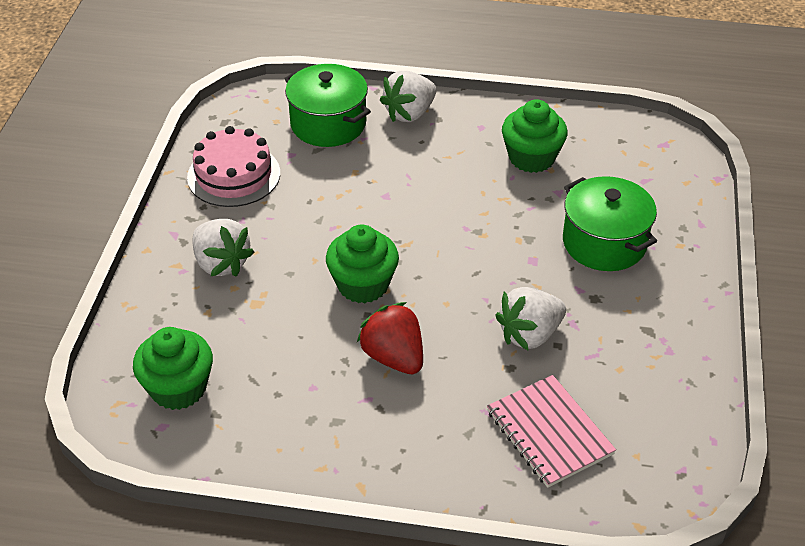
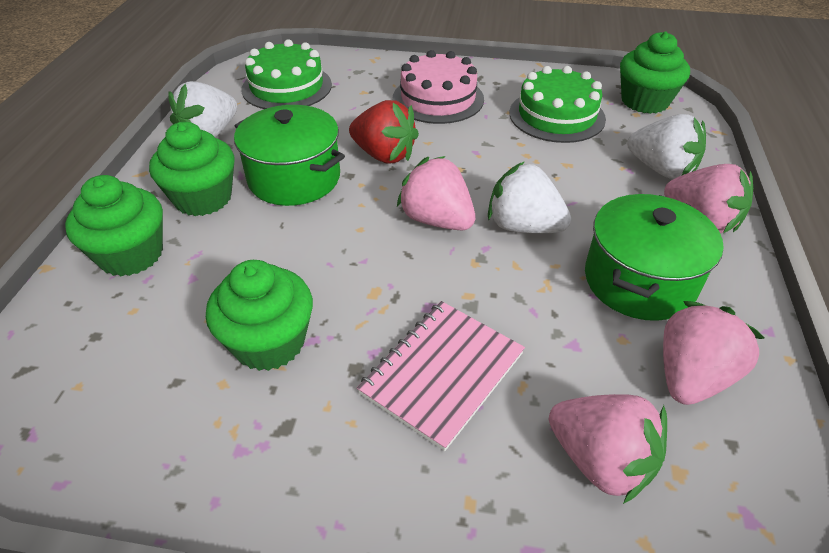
green cake: none = 0 -> [242,39,332,109] [509,66,606,143] = 2
green cupcake: [133,327,213,410] [326,225,399,303] [502,99,568,173] = 3 -> [65,175,163,276] [149,122,234,216] [206,260,313,371] [620,31,690,114] = 4
pink strawberry: none = 0 -> [397,156,475,230] [549,394,667,504] [663,301,765,405] [664,164,753,233] = 4

